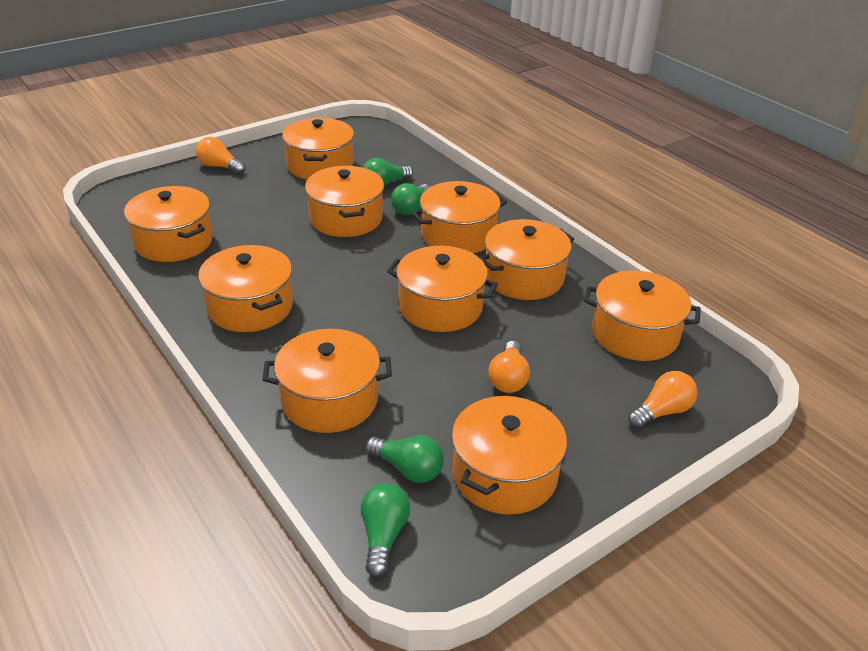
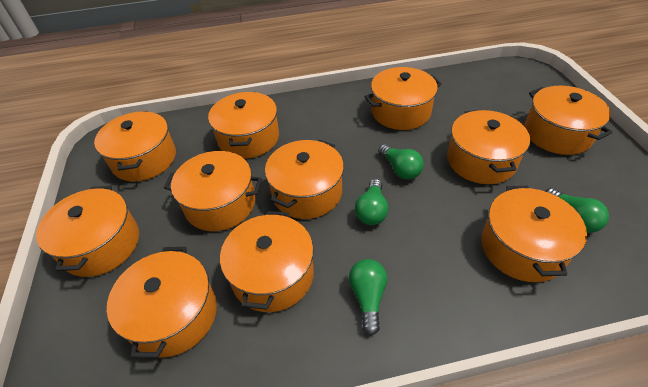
orange light bulb: [196,137,246,174] [488,341,530,393] [628,371,698,429] = 3 -> none = 0
orange pot: [124,186,213,262] [198,245,293,332] [263,329,392,433] [282,118,354,179] [305,166,384,237] [387,246,498,332] [411,181,507,254] [452,396,567,515] [479,219,574,300] [584,270,701,361] = 10 -> [36,186,139,277] [94,111,176,182] [107,247,217,358] [164,151,262,231] [208,92,279,159] [220,211,314,312] [265,140,344,219] [364,67,442,130] [447,110,530,184] [481,186,587,282] [524,86,613,155] = 11

